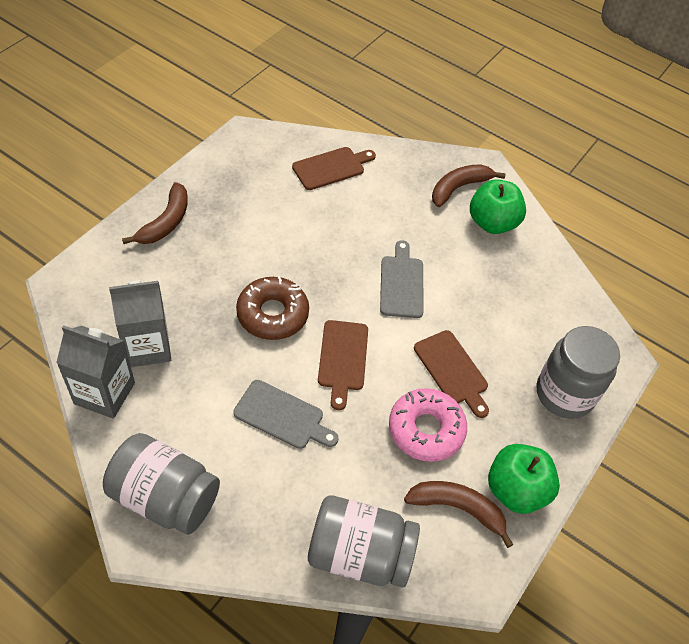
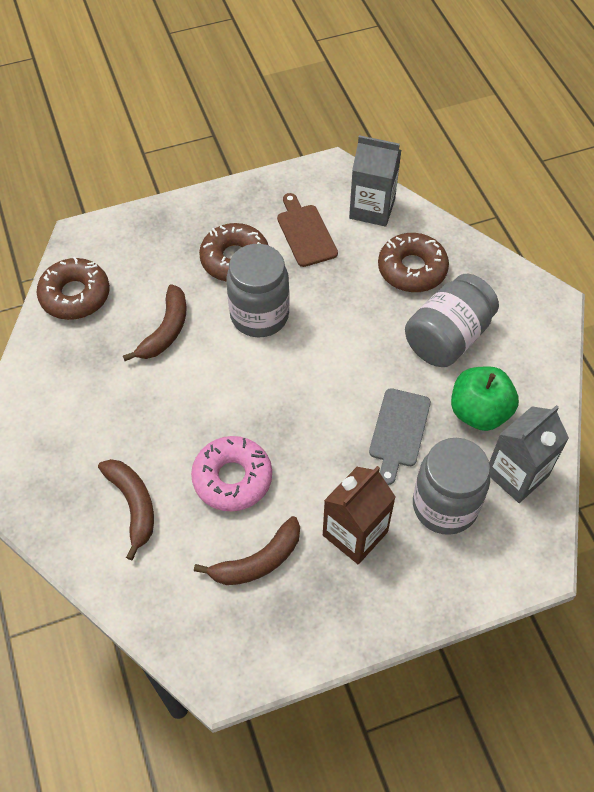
brown carton: none = 0 -> [323,466,396,564] = 1
brown cutting board: [292,147,376,190] [318,320,368,410] [414,330,489,418] = 3 -> [277,193,338,267] = 1
brown donut: [236,276,309,340] = 1 -> [36,257,110,320] [199,223,269,282] [378,233,449,292] = 3
green apple: [470,179,526,234] [488,444,560,514] = 2 -> [451,366,519,431] = 1
grey cutting board: [233,380,339,449] [380,240,424,318] = 2 -> [369,388,431,485] = 1

